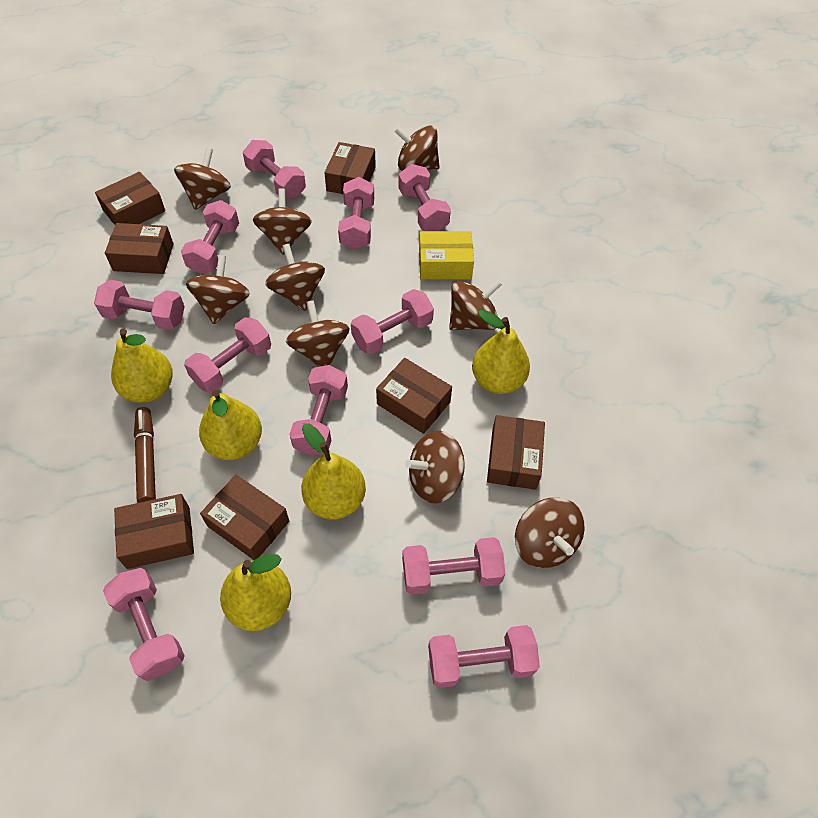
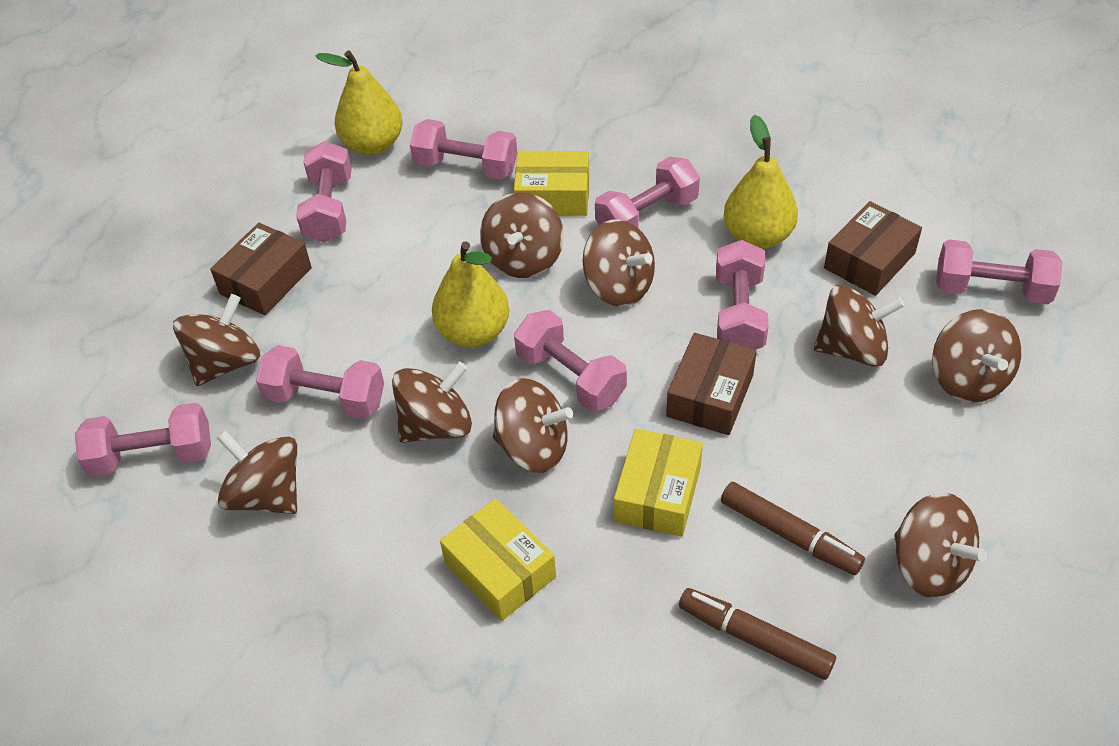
brown box: [95,172,165,225] [105,223,174,274] [114,494,194,569] [200,475,289,560] [324,142,376,194] [376,358,452,434] [487,415,545,490] = 7 -> [210,223,312,315] [666,333,757,435] [824,201,922,296] = 3
brown marker: [134,407,156,503] = 1 -> [679,588,836,680] [721,482,865,575] = 2
pink dumbbell: [94,280,185,330] [103,568,185,681] [181,200,239,274] [184,317,271,392] [243,140,306,199] [289,365,348,455] [338,177,374,250] [351,289,434,355] [399,164,451,231] [402,537,505,595] [428,625,540,688] = 11 -> [75,403,211,477] [256,345,384,419] [296,141,352,243] [410,119,517,180] [514,310,627,412] [595,157,700,228] [716,240,769,349] [936,240,1062,304] = 8
yellow box: [419,231,474,280] = 1 -> [440,499,556,621] [514,151,589,216] [614,429,703,536] = 3
yellow pear: [111,328,173,403] [199,390,262,460] [220,554,291,631] [301,423,366,519] [472,310,530,394] = 5 -> [316,50,402,155] [432,241,509,347] [724,115,798,249] = 3

